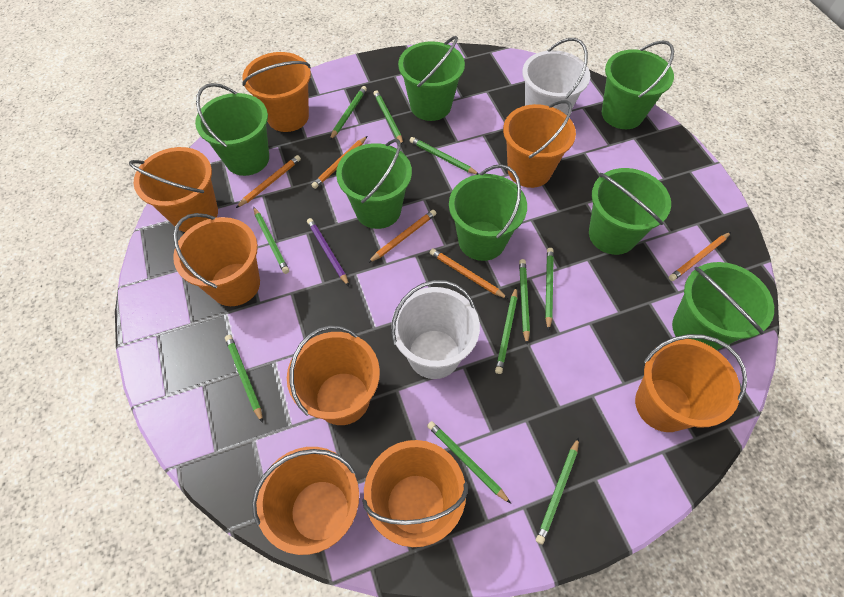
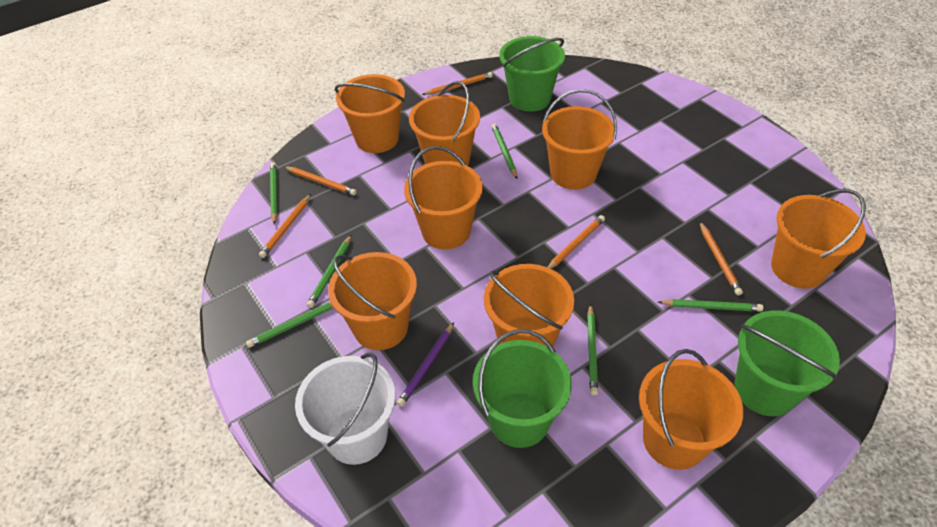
green bucket: [195,83,269,176] [336,139,412,229] [398,36,465,121] [449,164,527,261] [589,168,671,255] [602,40,674,129] [672,262,774,350] = 7 -> [473,329,572,448] [500,36,565,112] [735,310,840,416] = 3
green pencil: [225,335,263,423] [253,207,289,274] [330,86,367,140] [373,90,403,145] [410,137,479,175] [427,421,511,504] [495,286,517,374] [519,259,530,344] [536,438,579,544] [545,248,554,331] = 10 -> [246,302,334,348] [270,162,278,225] [307,234,352,308] [491,123,517,179] [587,304,598,395] [658,299,763,312] = 6
white bucket: [391,280,480,379] [522,38,590,115] = 2 -> [295,353,395,465] = 1

